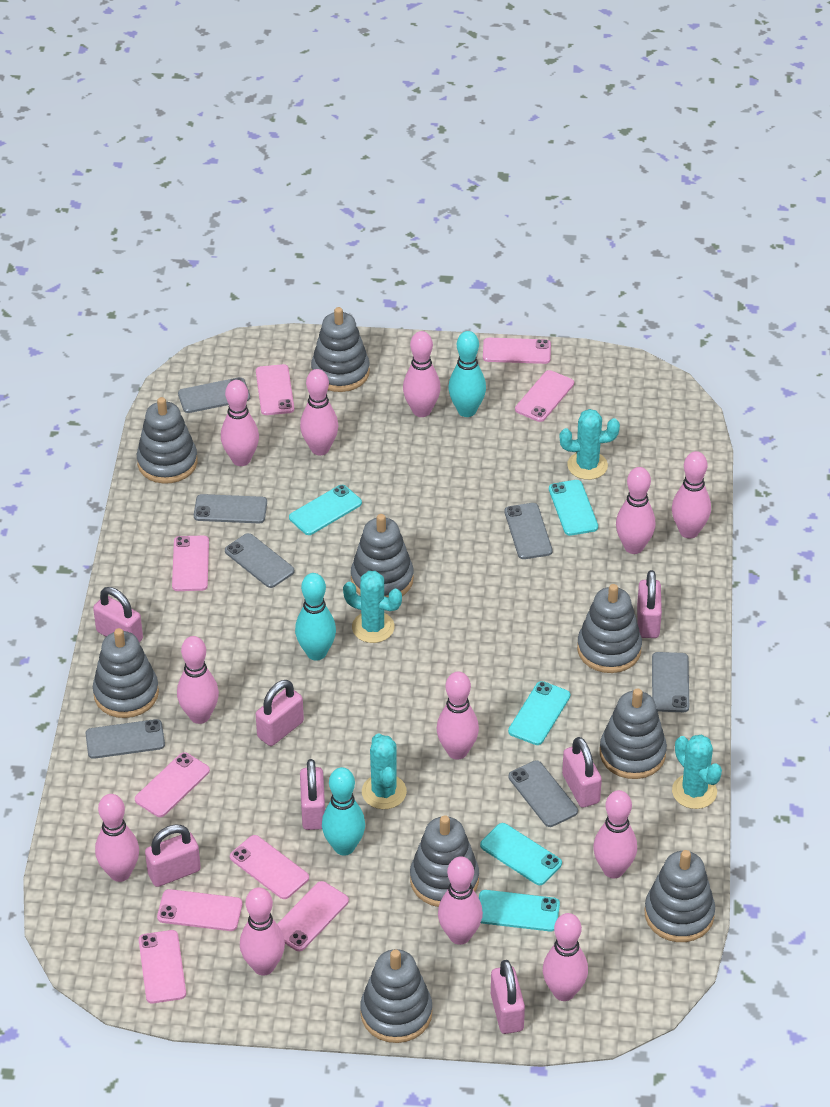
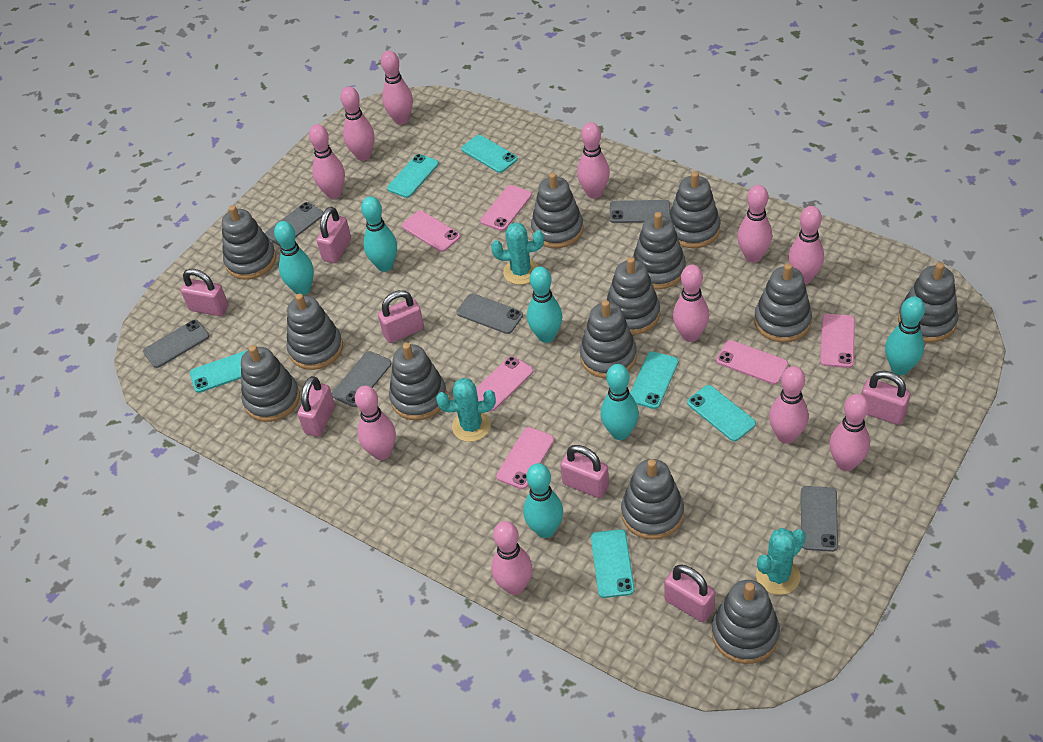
grey phone: [85,719,165,759] [178,377,250,413] [194,494,267,523] [225,533,295,588] [505,503,552,559] [509,760,578,827] [652,652,689,712] = 7 -> [143,320,210,368] [265,202,323,246] [332,351,391,407] [457,294,523,334] [610,200,670,223] [801,486,838,552] = 6
grey stacking toy: [93,628,159,718] [137,397,198,484] [311,307,370,392] [351,514,414,598] [360,949,432,1043] [410,815,479,907] [577,584,642,673] [600,688,667,779] [644,850,715,942] = 9 -> [222,205,276,280] [241,345,300,422] [287,293,343,370] [389,343,447,420] [531,172,583,248] [580,300,637,378] [607,257,660,335] [621,459,684,540] [633,212,686,289] [668,171,720,248] [711,580,780,664] [754,263,812,342] [898,262,958,343] = 13
pink bowling pin: [95,794,139,882] [177,636,219,724] [221,380,259,466] [240,887,285,975] [300,369,338,456] [403,331,441,417] [437,671,479,760] [438,856,483,945] [543,913,588,1001] [593,790,637,878] [616,467,655,554] [672,451,711,539] = 12 -> [309,124,345,199] [340,86,374,161] [355,386,396,460] [381,50,413,125] [491,521,533,595] [577,122,610,199] [673,265,709,342] [737,185,772,263] [769,366,808,444] [788,206,824,284] [829,394,870,471] = 11
pink phone: [135,752,210,817] [139,930,186,1003] [157,889,242,931] [172,536,209,591] [230,835,309,899] [256,364,294,415] [277,881,349,951] [483,338,551,364] [515,370,574,422] = 9 -> [402,210,461,252] [476,356,533,411] [480,185,532,231] [496,427,554,489] [716,340,788,384] [820,314,855,368] = 6
turquoise bowling pin: [295,573,336,661] [322,767,365,856] [448,331,486,417] = 3 -> [274,221,314,295] [361,196,397,272] [523,463,563,538] [527,266,562,343] [601,364,639,440] [885,296,925,375] = 6
turquoise cactus: [343,571,402,643] [362,734,407,809] [560,409,620,480] [672,734,722,809] = 4 -> [436,378,496,442] [491,222,544,285] [756,528,806,595] = 3
turquoise phone: [289,485,362,535] [479,890,560,931] [480,823,562,885] [508,681,570,745] [549,480,598,536] = 5 -> [190,350,248,393] [387,154,439,198] [461,135,518,173] [591,529,635,598] [630,351,678,409] [687,385,756,441] = 6

